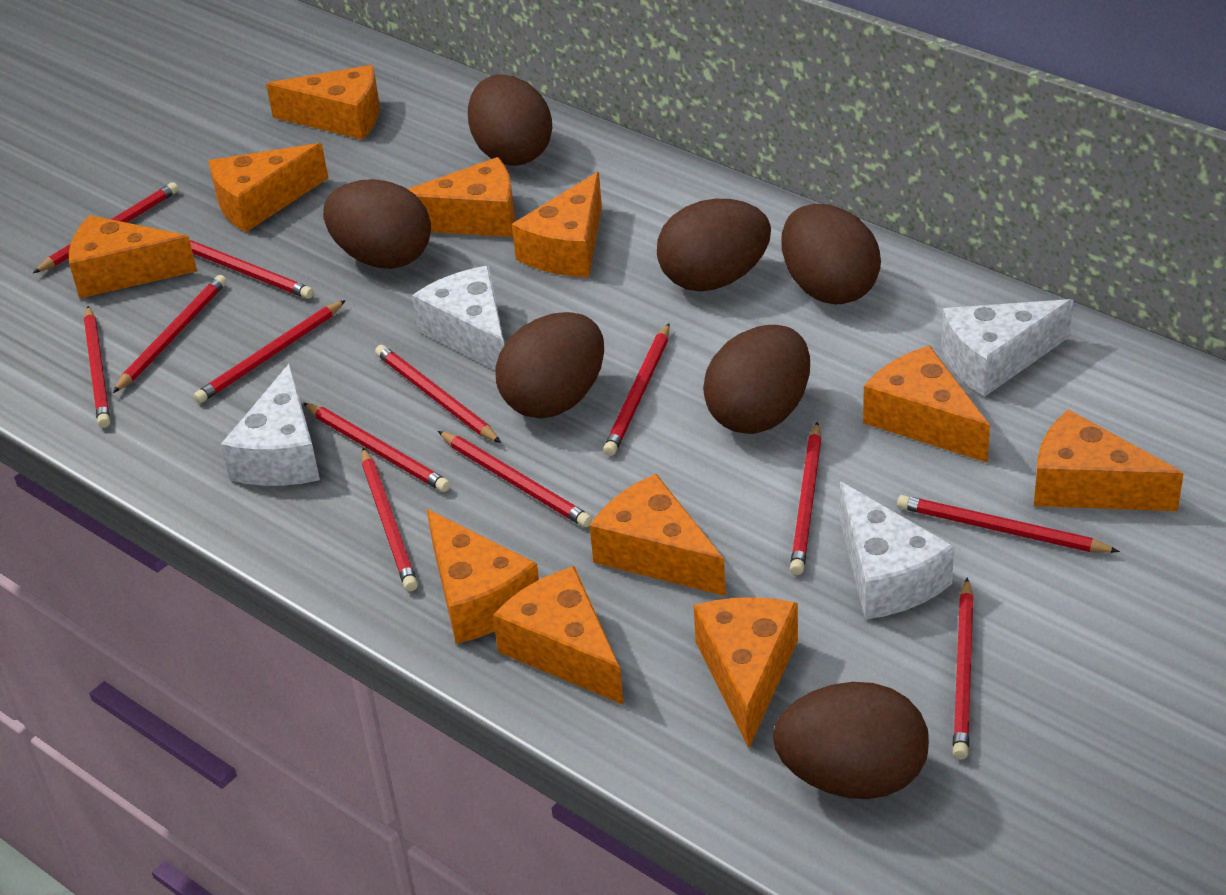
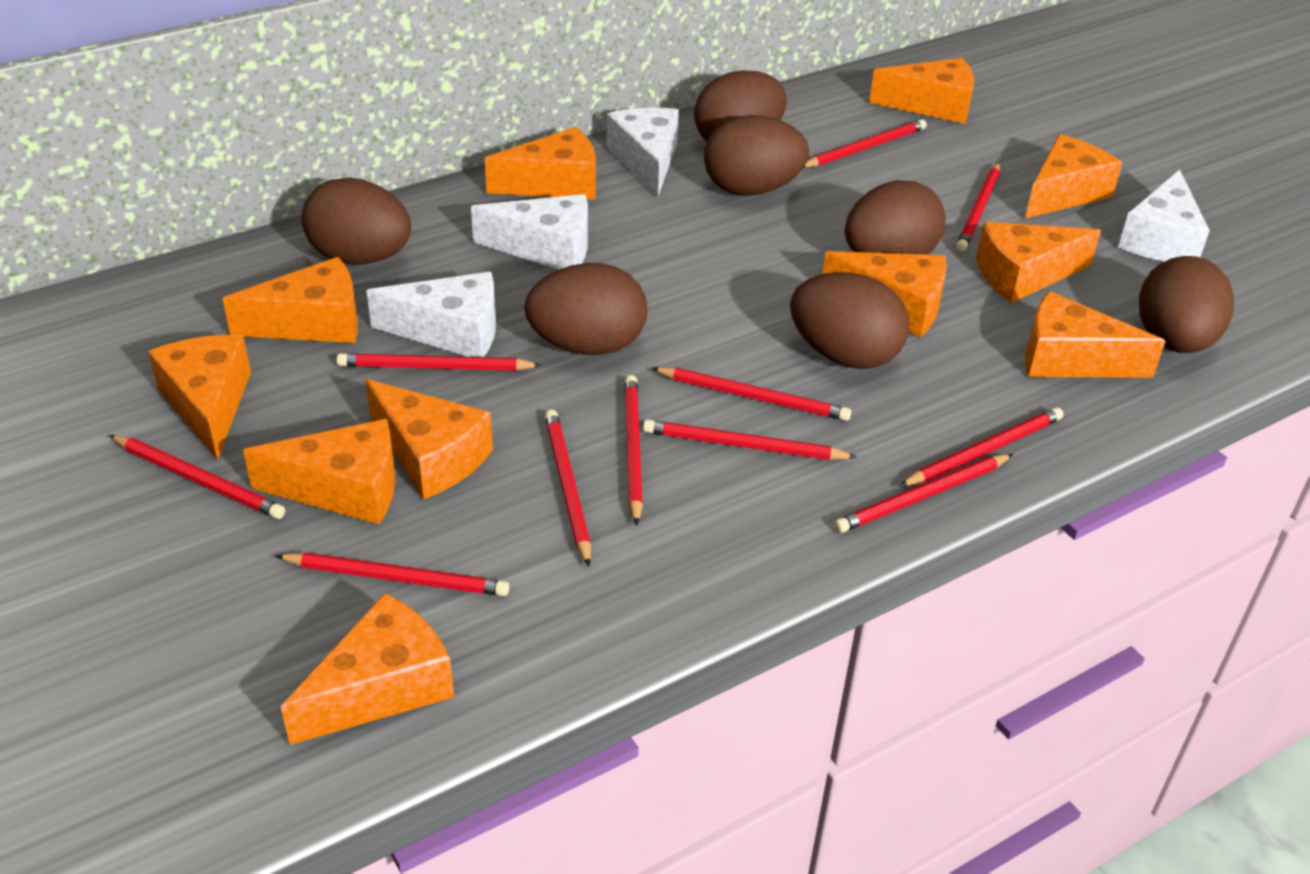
red pencil: [33,182,179,273] [84,306,110,428] [113,275,227,393] [190,240,314,299] [193,300,346,403] [303,403,450,492] [362,448,418,591] [375,345,501,443] [438,431,592,527] [603,323,670,456] [790,422,822,575] [897,495,1120,553] [953,578,974,760] = 13 -> [109,435,285,519] [276,552,510,596] [337,353,542,371] [545,410,591,566] [624,375,643,526] [643,419,857,460] [652,367,851,421] [804,119,927,168] [834,454,1013,533] [900,407,1064,486] [956,163,1000,252] = 11

